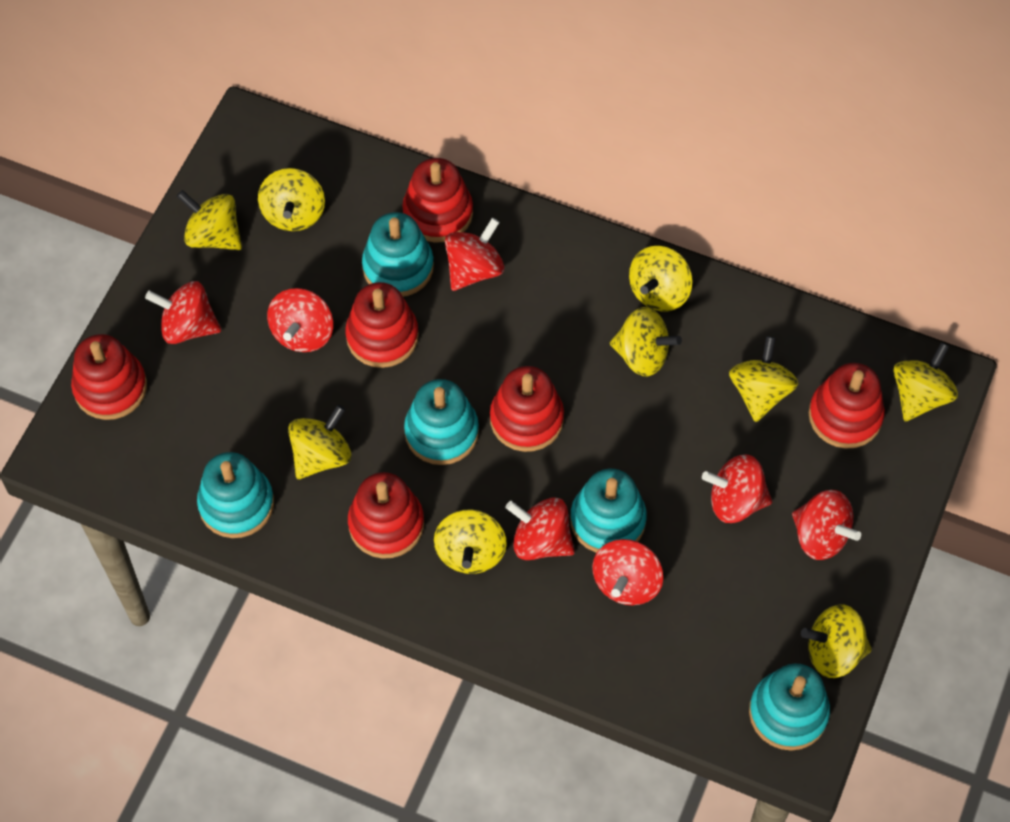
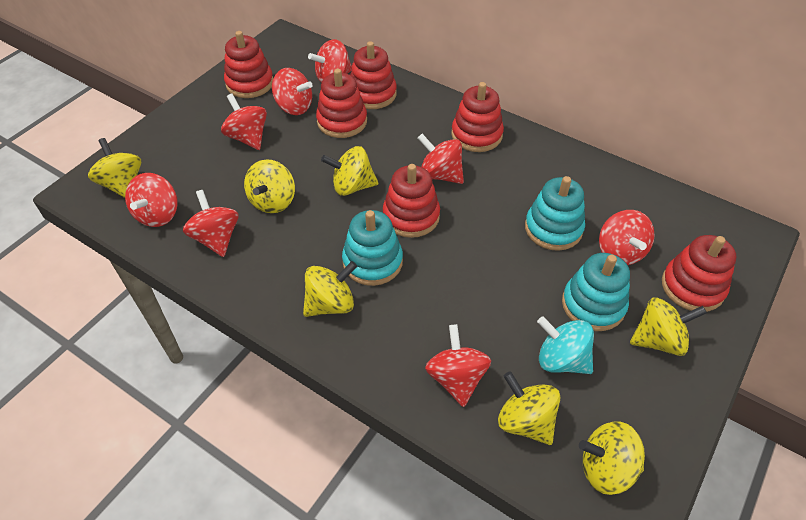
red spinning top: [145,281,221,344] [267,288,333,352] [445,218,504,291] [505,498,575,560] [592,539,663,605] [702,455,772,523] [792,490,861,560] = 7 -> [125,173,178,227] [183,190,239,257] [221,94,267,150] [272,68,313,115] [308,39,352,83] [418,134,464,184] [425,324,491,407] [599,210,655,265] = 8
turquoise spinning top: none = 0 -> [537,316,594,374] = 1
turquoise stacking toy: [197,452,274,538] [362,212,434,297] [404,379,479,465] [570,469,647,553] [749,663,830,751] = 5 -> [342,210,403,286] [525,176,585,251] [562,253,630,331] = 3
yellow spinning top: [177,190,242,250] [258,168,325,231] [288,405,351,479] [434,510,507,574] [610,307,682,376] [629,246,693,312] [729,336,799,422] [801,605,872,678] [893,342,958,421] = 9 -> [88,138,141,198] [244,159,295,213] [303,261,357,317] [321,146,378,196] [498,371,560,445] [579,421,645,495] [630,297,707,356] = 7

